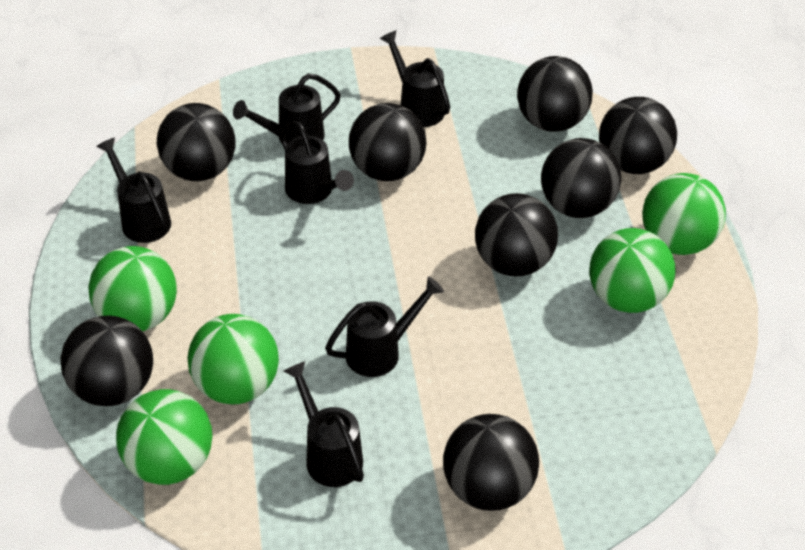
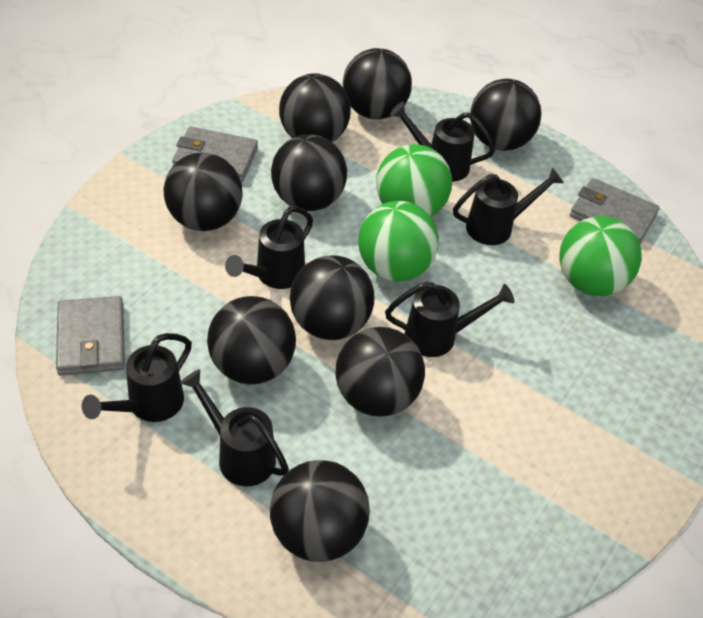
black ball: [60,316,153,406] [157,103,236,181] [349,103,426,181] [443,414,539,511] [475,193,558,277] [517,56,593,132] [541,138,621,218] [599,97,677,174] = 8 -> [164,152,242,231] [207,296,296,385] [270,460,370,562] [271,134,347,211] [279,73,351,142] [290,255,374,340] [336,327,425,417] [343,48,412,119] [470,79,542,151] = 9
green ball: [88,246,177,331] [116,389,212,485] [187,314,279,404] [590,228,676,313] [642,173,726,255] = 5 -> [358,201,439,281] [376,144,452,217] [559,216,642,296] = 3
grey wallet: none = 0 -> [56,296,125,376] [172,127,258,182] [570,178,660,243] = 3

